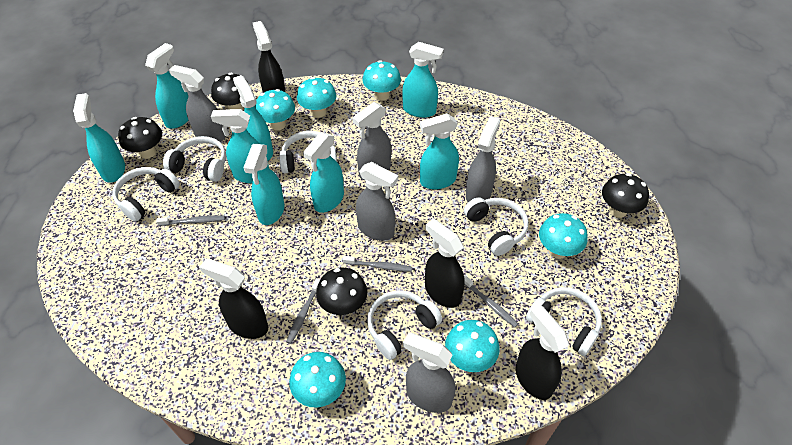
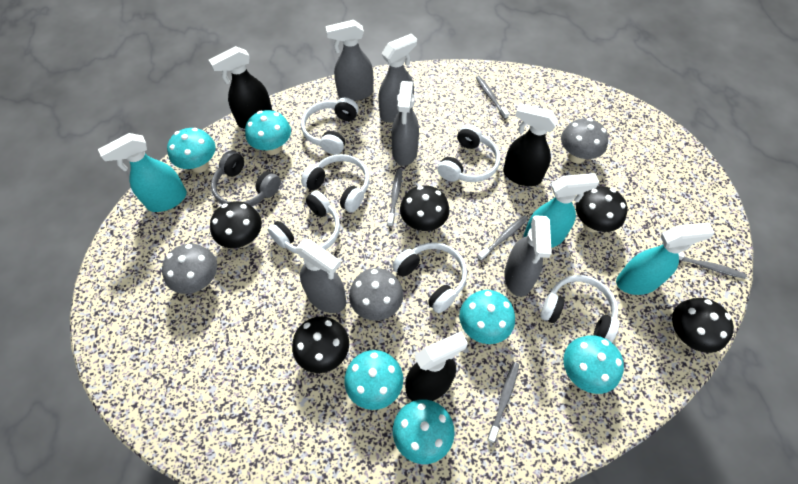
black mushroom: [118,117,162,159] [211,73,249,110] [316,268,367,315] [602,173,649,218] = 4 -> [210,201,262,248] [292,316,349,373] [400,185,450,232] [576,186,627,232] [672,298,734,353] = 5
black spray bottle: [199,259,268,339] [253,21,286,93] [425,219,465,308] [516,305,569,400] = 4 -> [209,46,273,129] [405,332,468,401] [503,104,558,186] = 3
grey headphones: none = 0 -> [211,151,281,206] = 1
grey mushroom: none = 0 -> [162,244,217,294] [349,268,403,321] [561,118,608,163] = 3
grey toothbrush: [156,215,225,226] [286,278,320,344] [343,256,412,272] [464,275,518,327] = 4 -> [387,169,402,227] [476,76,509,119] [477,215,528,261] [487,362,519,443] [678,252,746,279] = 5
turquoise spray bottle: [73,93,125,183] [145,43,189,129] [211,109,269,183] [233,75,273,160] [243,144,285,225] [303,132,344,213] [402,42,444,118] [420,113,459,189] = 8 -> [98,133,187,212] [523,173,599,248] [616,223,715,295] = 3

